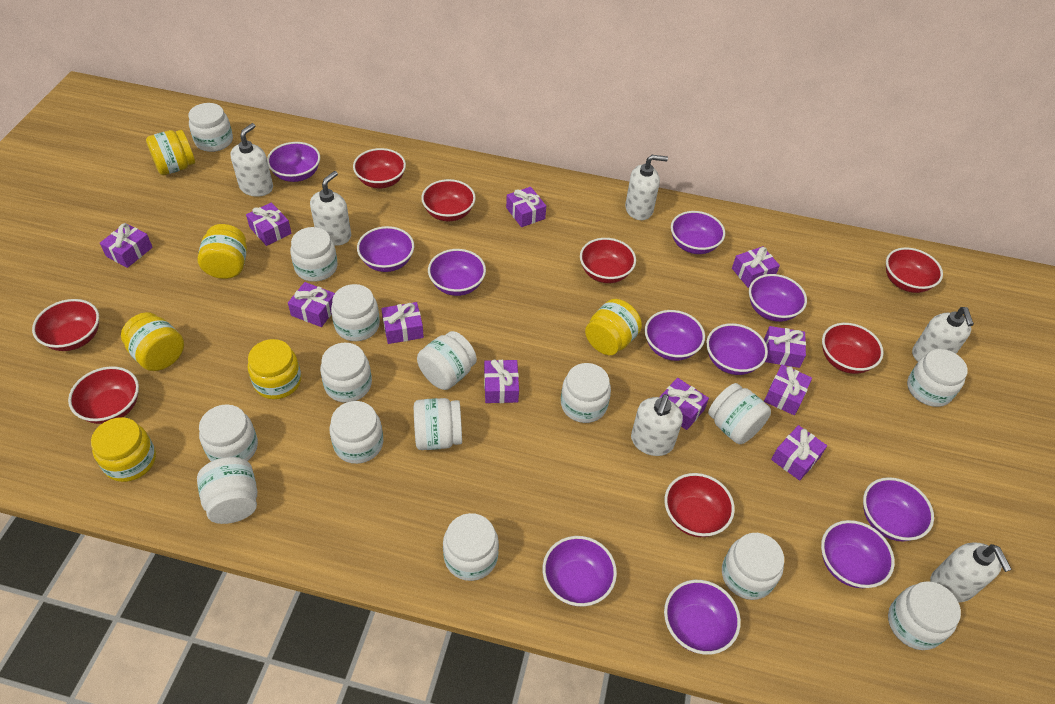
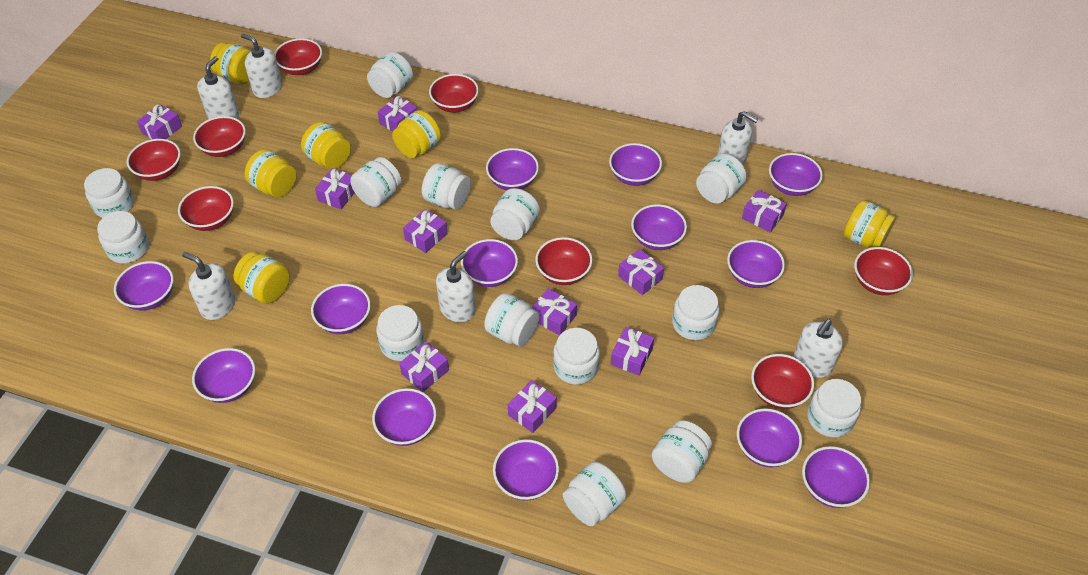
purple bowl: [267,142,320,182] [357,226,414,272] [428,249,486,296] [543,536,617,607] [645,310,705,361] [664,580,741,655] [671,211,725,254] [706,323,768,375] [749,274,807,322] [821,520,895,588] [863,477,934,541] = 11 -> [114,261,174,310] [192,348,255,403] [311,284,371,334] [372,388,436,446] [461,239,518,287] [486,148,539,190] [493,439,559,501] [609,143,662,186] [631,204,687,250] [727,240,785,288] [737,408,802,467] [769,153,823,196] [802,446,870,508] = 13
purple gift: [100,223,153,268] [246,203,292,246] [288,282,335,327] [381,302,424,344] [484,359,519,403] [506,187,546,227] [660,378,709,430] [732,246,780,288] [764,326,806,368] [764,364,812,415] [771,425,827,481] = 11 -> [137,104,182,139] [315,168,355,210] [377,96,417,132] [399,341,449,392] [403,209,448,253] [508,380,557,433] [532,289,577,336] [611,327,654,376] [618,249,664,295] [742,190,787,232] = 10
white jar: [188,103,233,152] [197,457,257,524] [199,404,258,461] [290,227,338,282] [320,343,372,403] [330,401,383,464] [331,284,380,341] [414,398,462,450] [417,331,477,390] [443,513,499,581] [561,363,611,423] [708,383,771,444] [722,533,784,600] [888,581,961,650] [907,349,968,407] = 15 -> [84,168,134,218] [97,211,149,264] [350,157,402,207] [367,52,413,98] [376,305,424,361] [422,163,471,210] [484,293,540,347] [490,188,540,240] [553,328,600,385] [563,462,626,526] [652,420,712,483] [672,285,719,340] [696,153,747,204] [807,379,861,438] = 14

